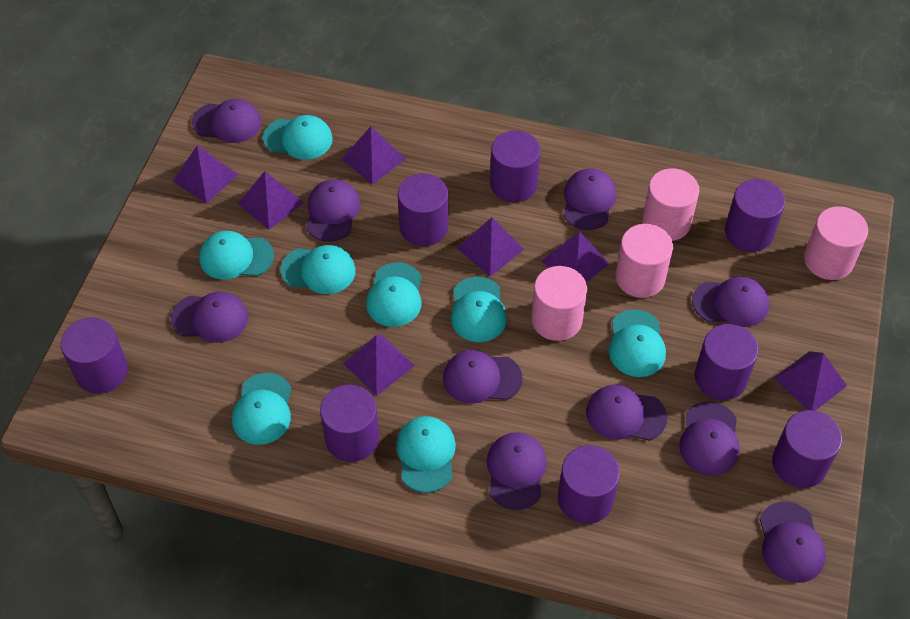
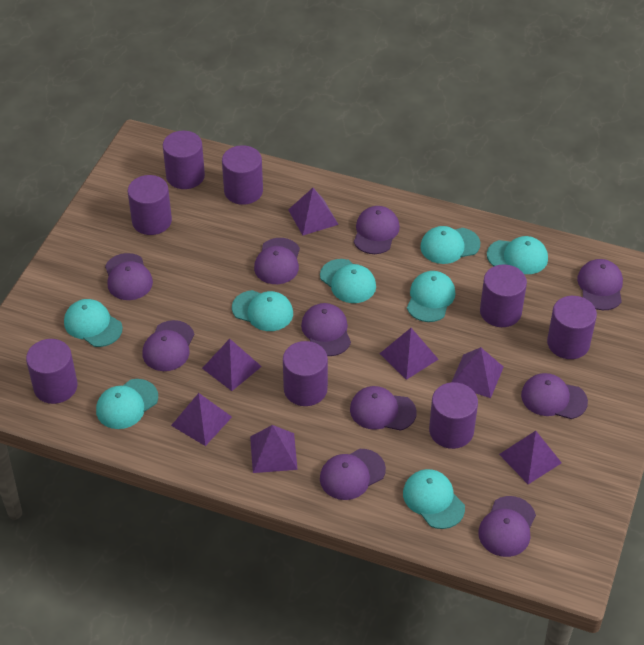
pink cylinder: [531,266,587,341] [616,224,673,298] [642,168,699,241] [804,206,868,280] = 4 -> none = 0

